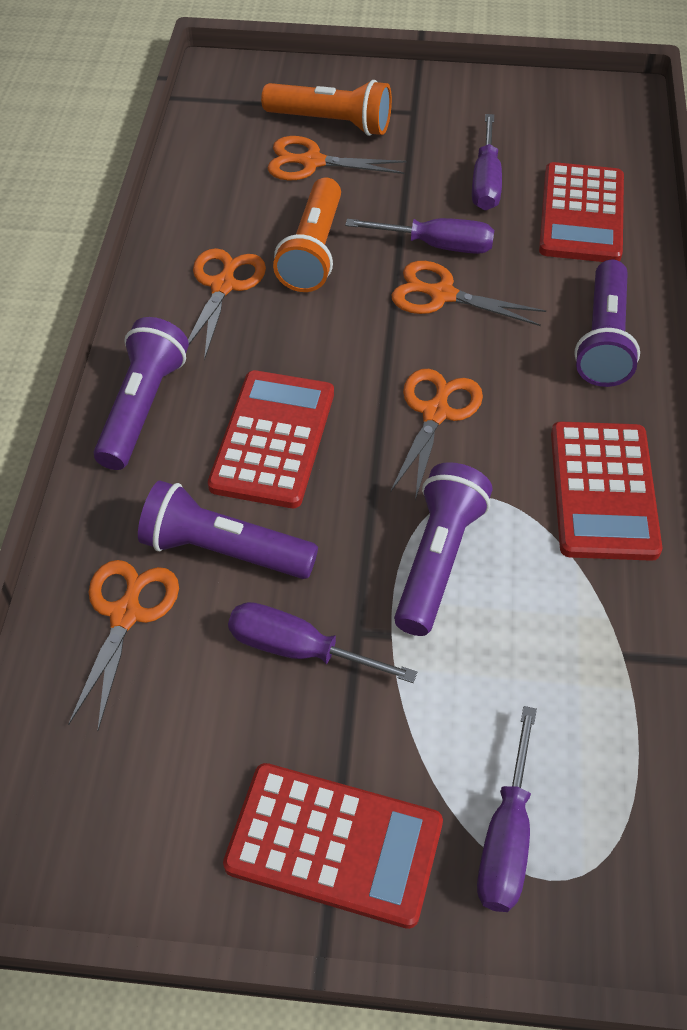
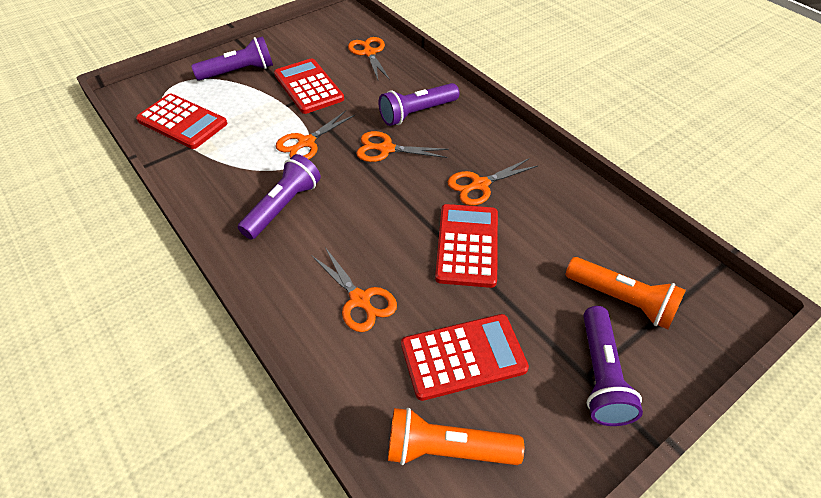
purple screwdriver: [228,602,417,683] [345,218,494,254] [472,114,502,210] [477,706,537,912] = 4 -> none = 0

